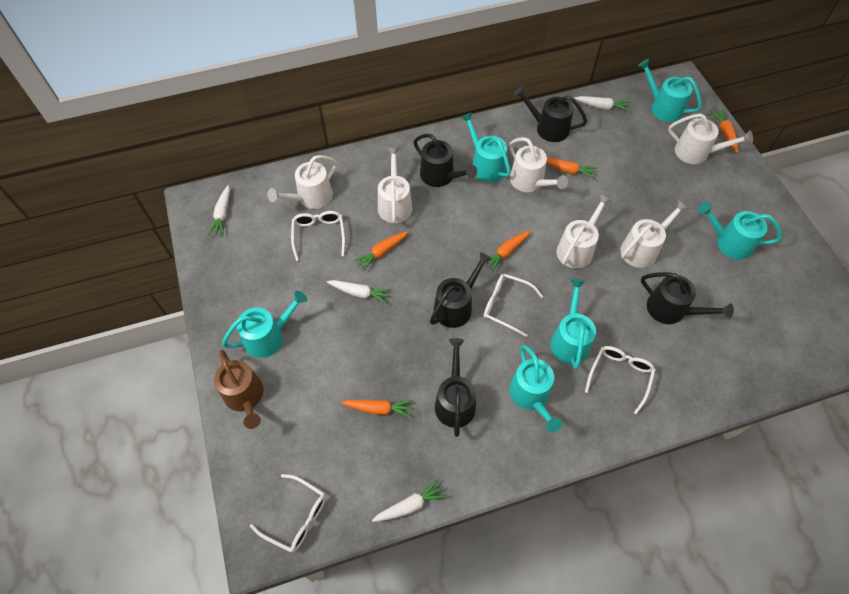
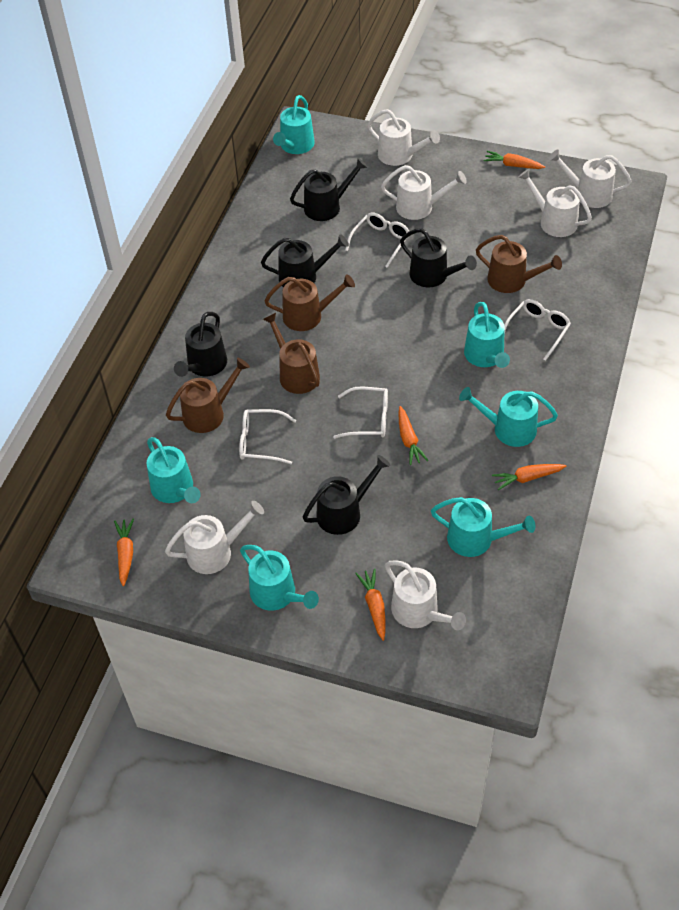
brown watering can: [214,350,264,429] = 1 -> [166,358,250,433] [263,313,320,394] [264,275,355,331] [476,235,562,293] = 4
white carrot: [208,185,230,236] [327,280,392,304] [372,479,447,522] [574,96,631,112] = 4 -> none = 0

